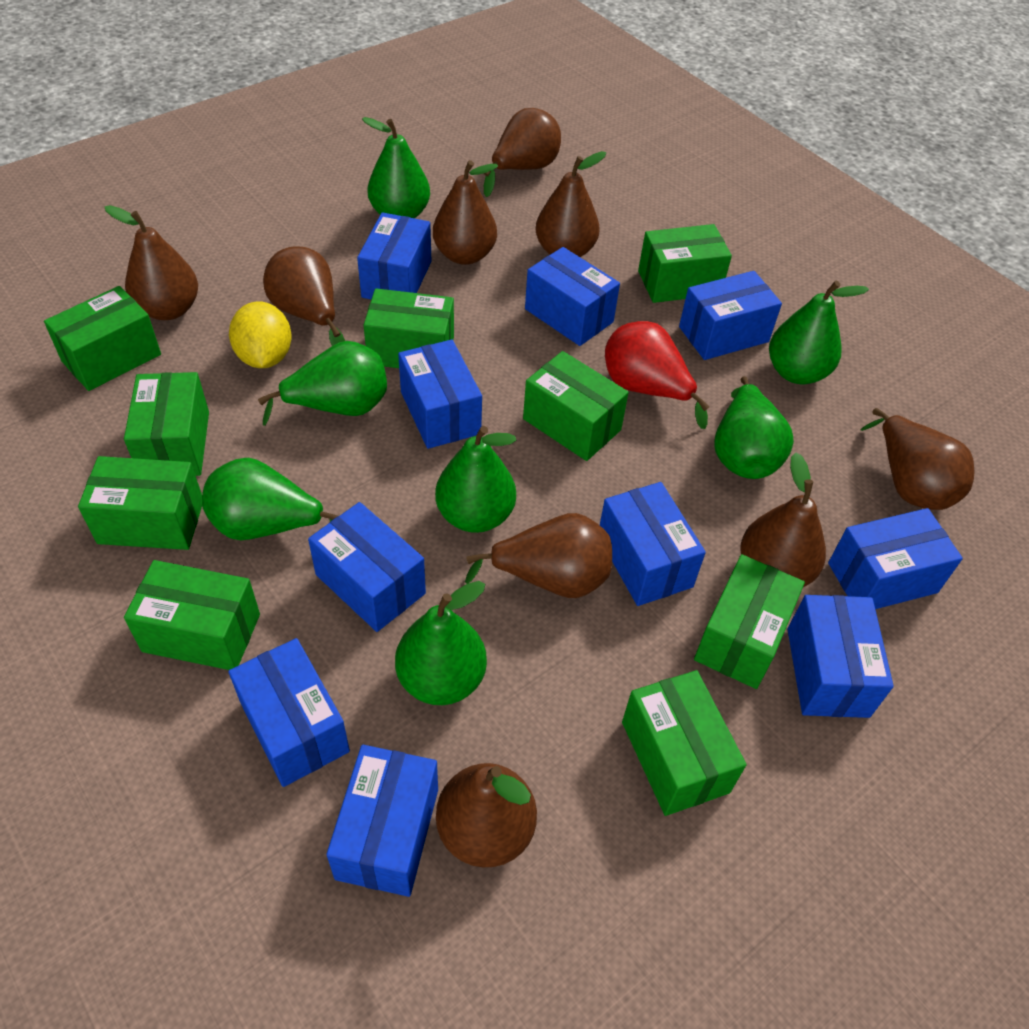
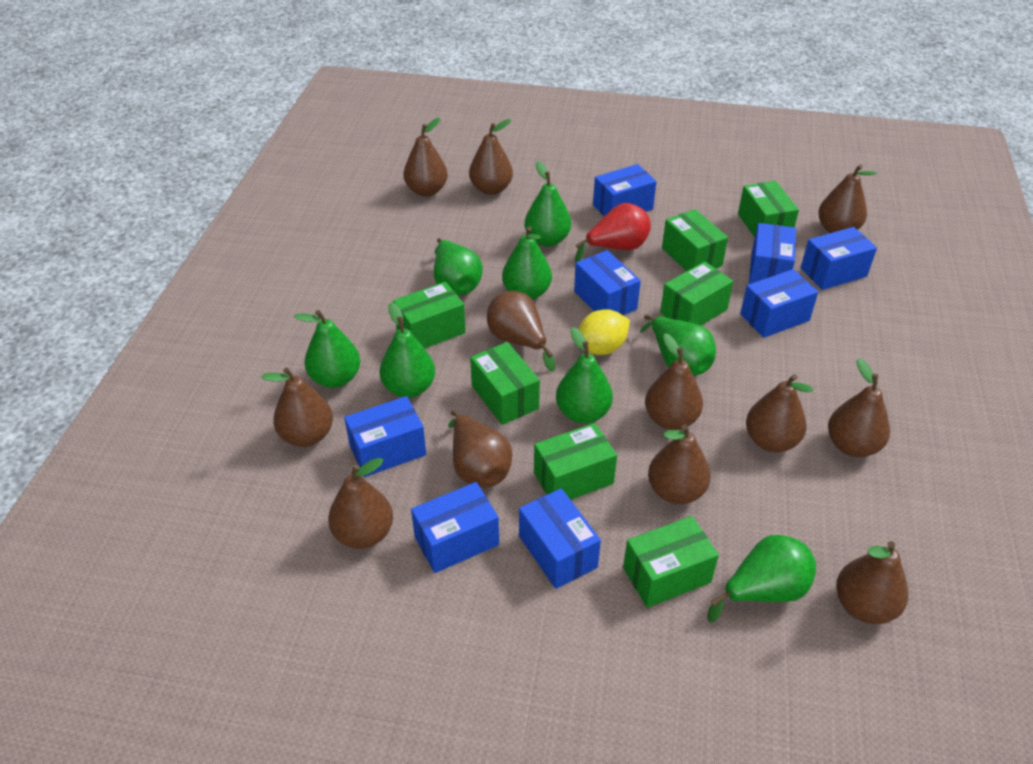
blue box: [228,638,350,787] [308,502,426,632] [326,745,438,897] [357,212,431,300] [398,339,482,449] [525,247,620,346] [600,482,706,606] [679,271,782,360] [787,595,894,718] [828,508,963,609] = 10 -> [344,396,426,477] [411,482,499,573] [519,488,601,589] [574,250,641,316] [593,164,657,216] [740,269,818,338] [749,223,796,284] [801,227,877,290] = 8
brown pear: [105,205,198,320] [263,246,345,346] [433,160,498,265] [436,763,537,867] [465,513,612,598] [484,108,561,197] [536,151,606,257] [740,452,826,587] [860,408,975,510] = 9 -> [261,368,333,447] [328,458,393,549] [403,118,448,196] [448,410,512,487] [469,119,513,195] [487,291,555,372] [645,333,703,430] [648,424,711,504] [746,374,813,452] [818,164,877,233] [828,358,890,457] [836,541,908,624] = 12
green box: [44,286,161,391] [78,456,202,550] [124,372,209,476] [124,560,260,670] [364,288,454,368] [523,351,629,461] [622,670,746,816] [638,224,732,303] [694,554,805,689] = 9 -> [393,281,466,349] [470,342,540,425] [534,423,617,500] [623,516,719,608] [660,261,733,325] [662,209,728,271] [738,181,799,237] = 7
green pear: [202,458,338,540] [258,341,387,426] [362,117,430,218] [395,581,487,705] [435,426,517,533] [714,376,794,479] [769,281,869,384] = 7 -> [294,310,360,388] [379,302,435,398] [434,238,483,295] [502,226,552,300] [525,161,571,247] [556,327,613,424] [640,314,716,376] [707,535,816,622] = 8

